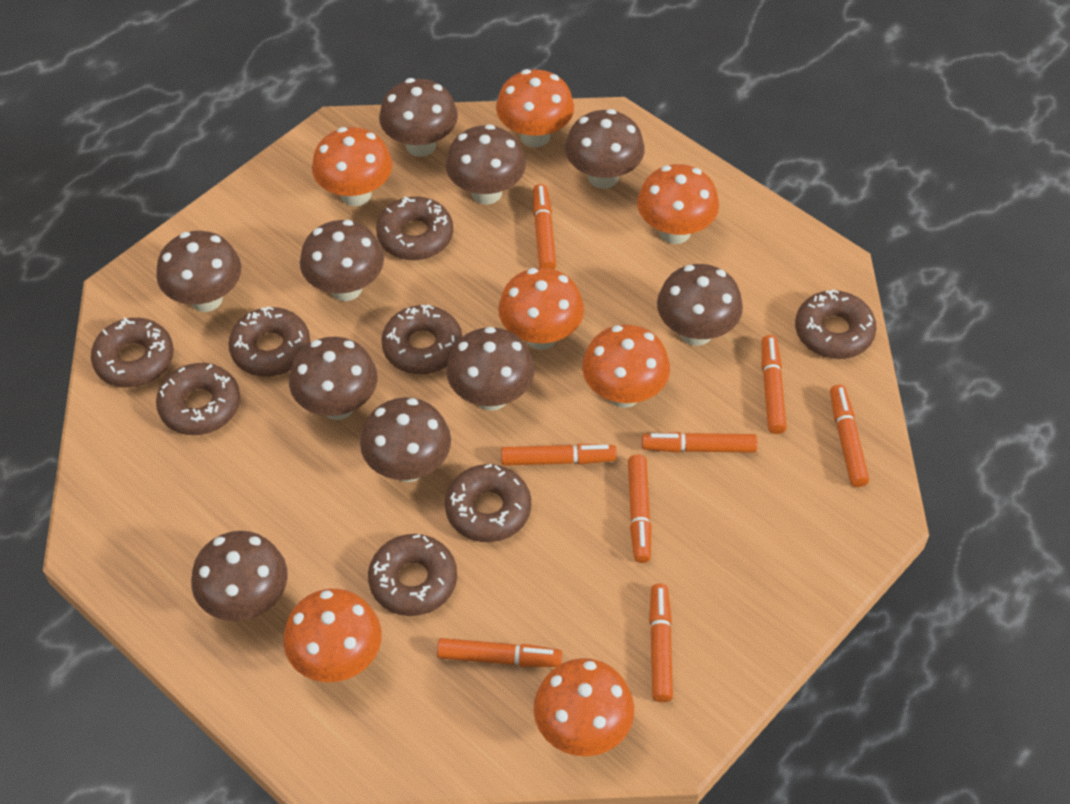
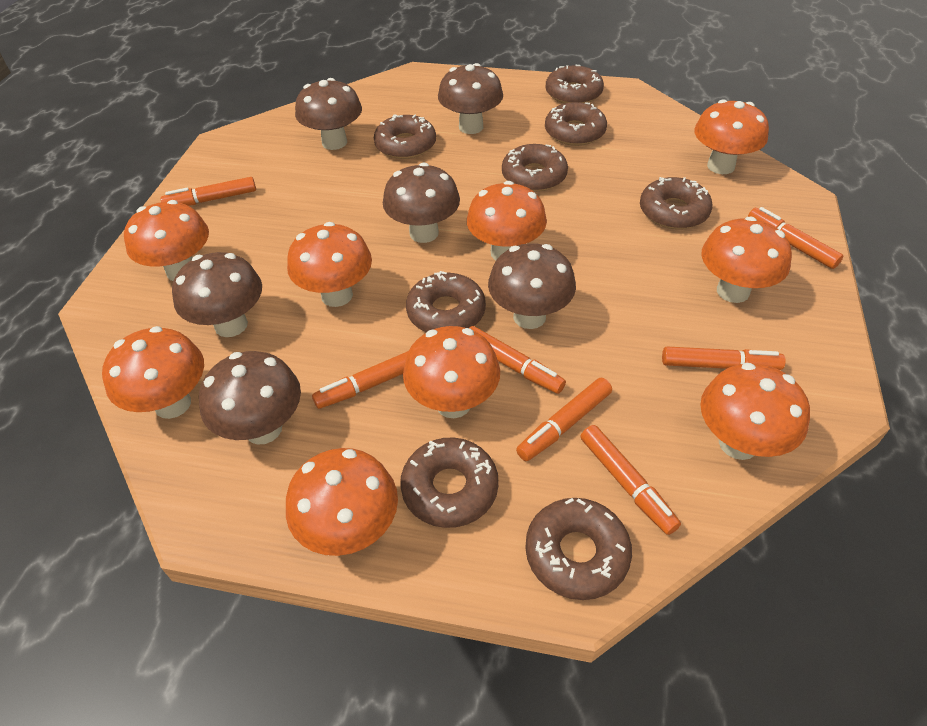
brown mushroom: [156,231,241,312] [191,531,288,621] [289,337,378,420] [300,220,384,301] [360,397,451,482] [379,78,458,157] [446,124,526,204] [446,327,535,411] [565,109,645,189] [657,264,743,346] = 10 -> [172,252,262,337] [199,351,301,445] [295,78,362,150] [383,162,460,243] [438,63,503,134] [488,243,576,329] = 6
orange marker: [437,638,562,667] [501,444,617,466] [533,184,556,270] [628,454,652,563] [642,432,757,453] [649,584,673,702] [762,335,787,434] [830,385,869,487] = 8 -> [161,177,256,206] [312,351,409,409] [469,326,566,394] [516,378,612,461] [581,425,681,535] [662,347,786,370] [748,207,843,269] = 7
orange mushroom: [283,589,382,682] [312,127,393,206] [496,69,574,147] [498,268,584,350] [534,658,634,756] [582,325,670,408] [637,164,719,244] = 7 -> [102,326,204,419] [124,200,209,281] [286,448,398,556] [287,222,372,307] [403,326,500,418] [467,181,547,260] [694,99,769,174] [700,363,810,460] [702,216,792,303] = 9

